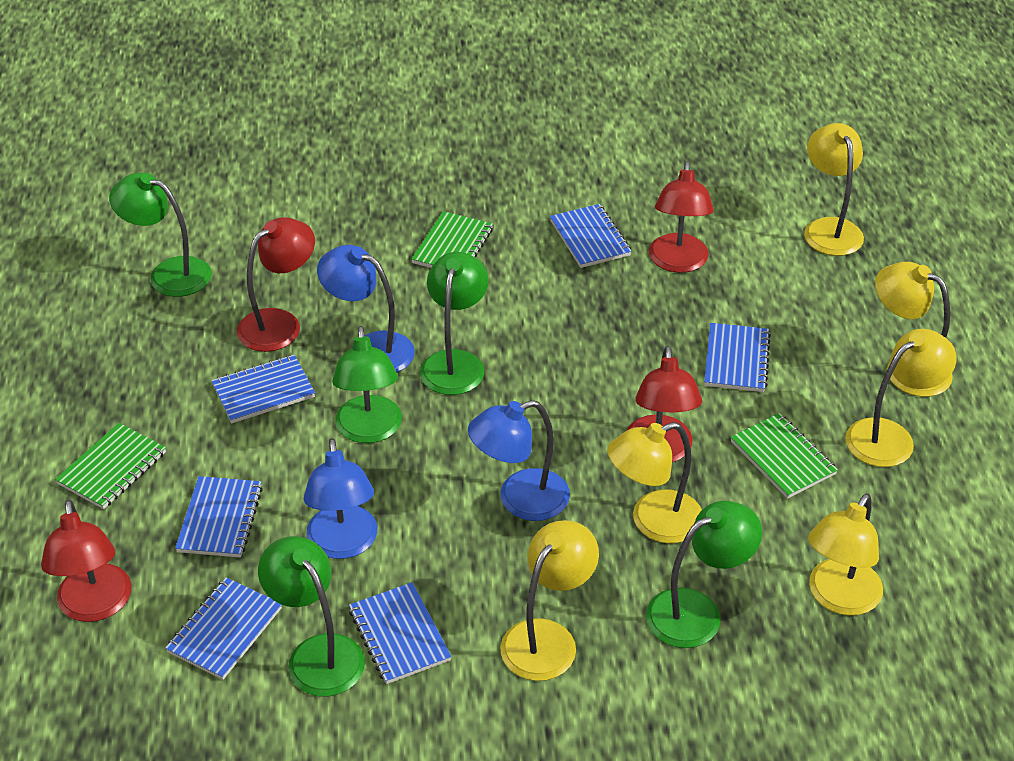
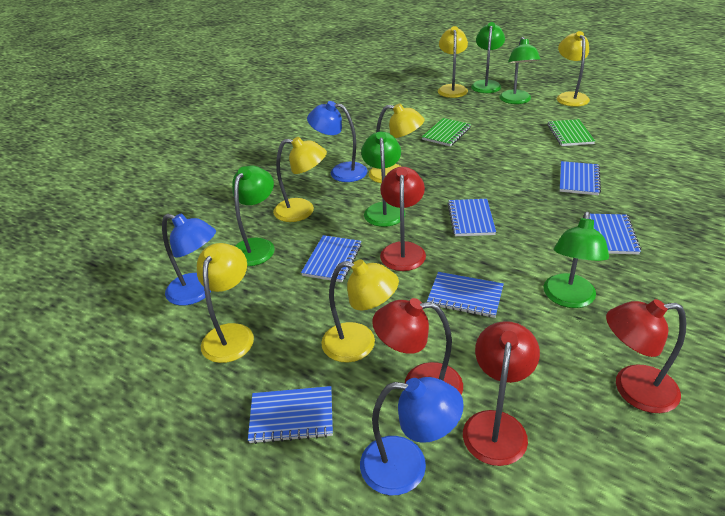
green notebook: [55,423,166,509] [411,211,493,268] [731,413,838,499] = 3 -> [422,118,471,146] [547,119,595,146] = 2

